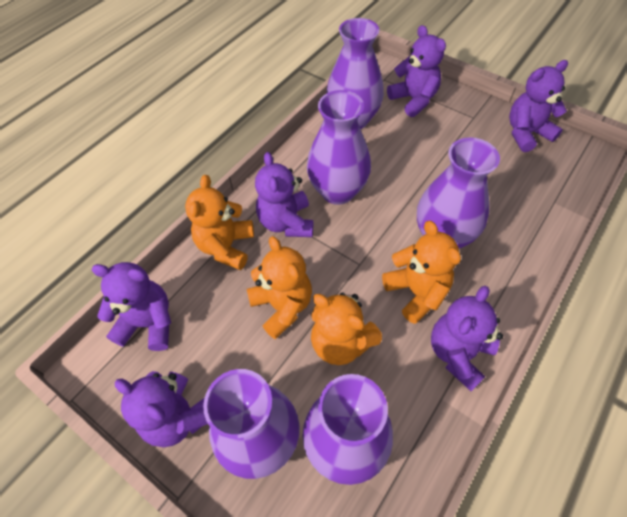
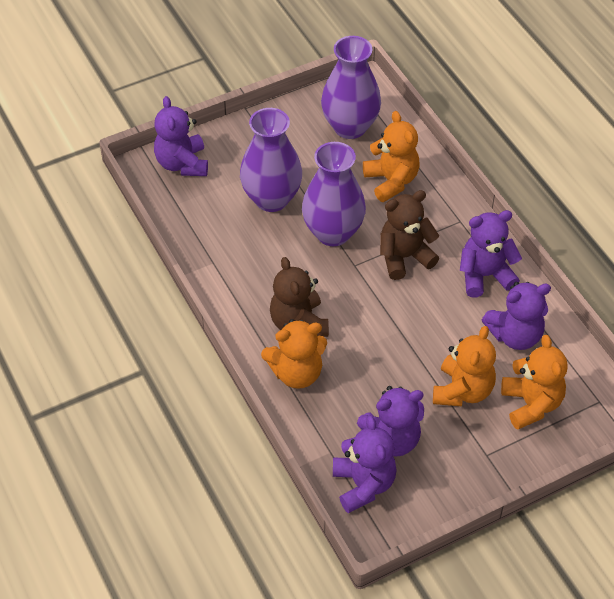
brown teddy bear: none = 0 -> [270,257,329,337] [380,190,439,280] = 2
purple teddy bear: [91,262,171,351] [115,371,208,447] [255,152,313,237] [387,25,446,117] [431,286,503,391] [509,60,568,152] = 6 -> [154,96,208,176] [333,416,397,513] [357,386,424,457] [460,210,522,297] [482,282,551,350] = 5
purple vase: [203,369,300,479] [303,374,393,485] [307,90,371,205] [326,18,384,129] [417,137,500,248] = 5 -> [240,108,302,212] [302,142,366,246] [321,36,381,139] = 3

